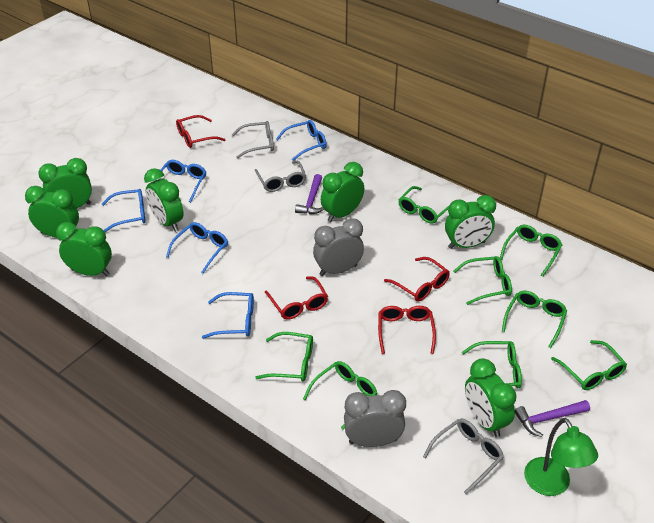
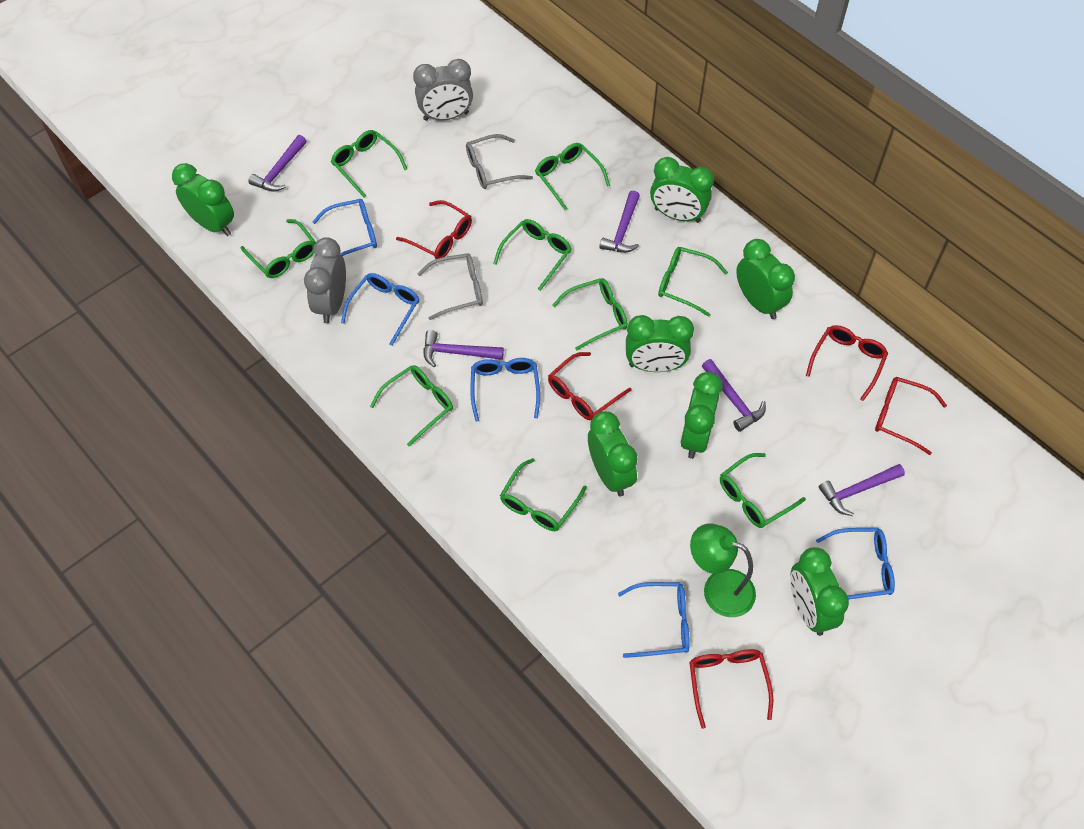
green glasses: [255,332,313,382] [303,361,377,429] [398,186,449,224] [453,256,512,305] [462,341,522,388] [500,225,562,277] [502,291,567,348] [551,340,627,390] = 8 -> [241,219,316,278] [331,130,407,198] [370,365,453,447] [493,219,571,291] [500,458,587,531] [535,143,610,210] [552,278,628,350] [658,247,728,317] [720,453,806,528] = 9
grey glasses: [232,121,274,159] [255,161,306,192] [423,419,504,494] = 3 -> [417,253,483,320] [466,134,533,189] = 2
purple hammer: [295,174,324,214] [515,400,590,437] = 2 -> [248,135,307,192] [423,330,504,367] [599,191,640,253] [702,359,766,432] [819,464,905,516] = 5
red glasses: [176,115,226,148] [265,276,328,320] [378,306,436,354] [384,257,450,302] = 4 -> [396,200,472,259] [548,352,632,420] [689,649,773,729] [806,325,888,401] [875,377,947,455] = 5

